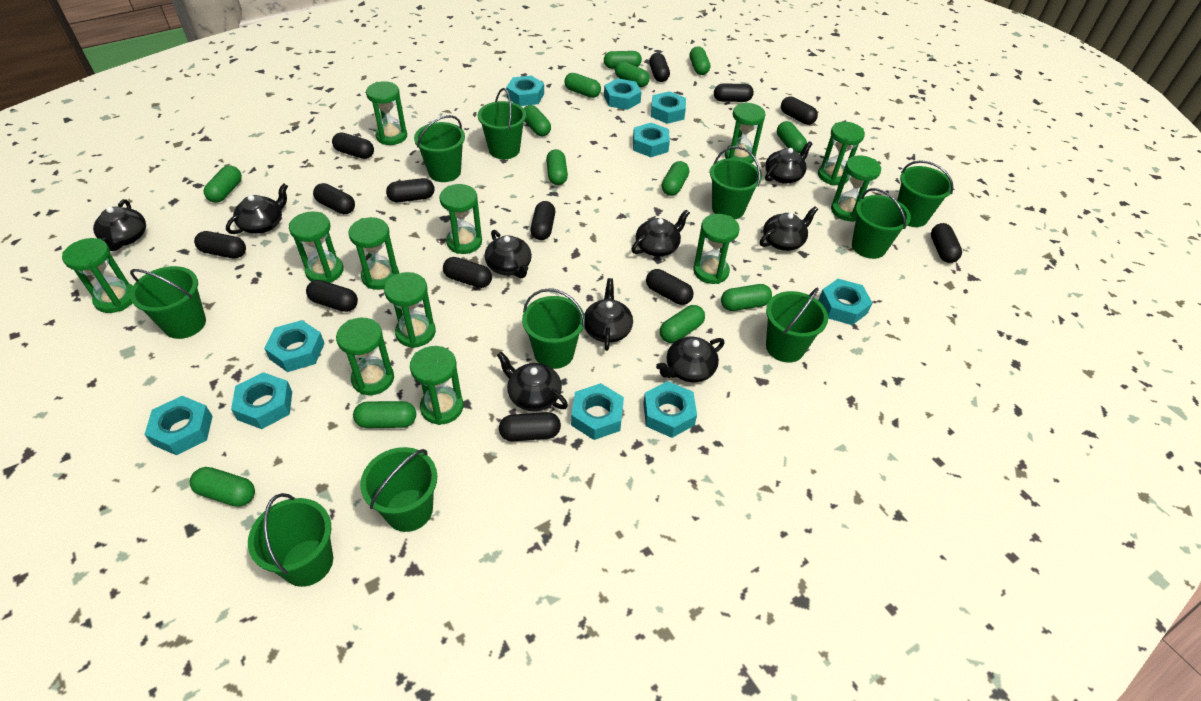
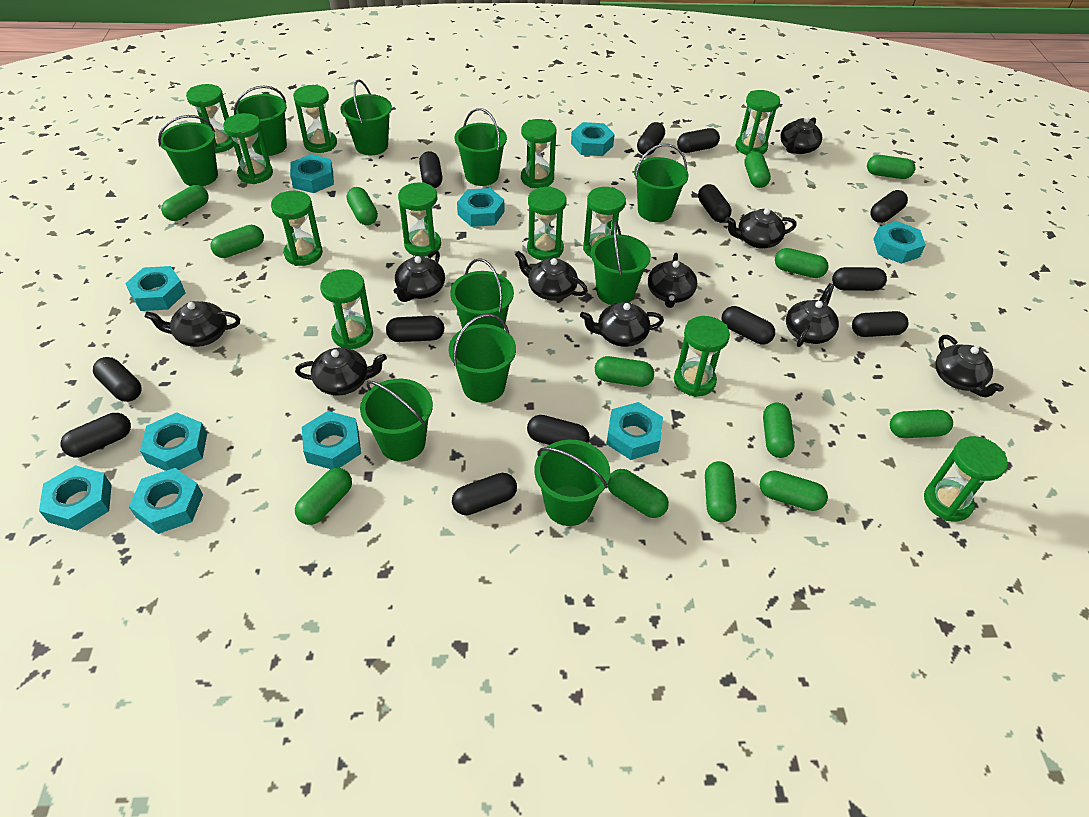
black teapot: [93,199,146,251] [226,183,288,234] [485,230,532,278] [497,352,568,411] [584,278,633,351] [631,210,690,257] [656,337,724,382] [760,206,818,251] [765,141,813,184] = 9 -> [145,301,240,347] [295,347,387,396] [394,250,445,302] [515,251,588,300] [580,302,664,347] [648,253,697,308] [725,208,797,248] [780,117,822,154] [786,283,839,347] [935,335,1004,397] = 10

